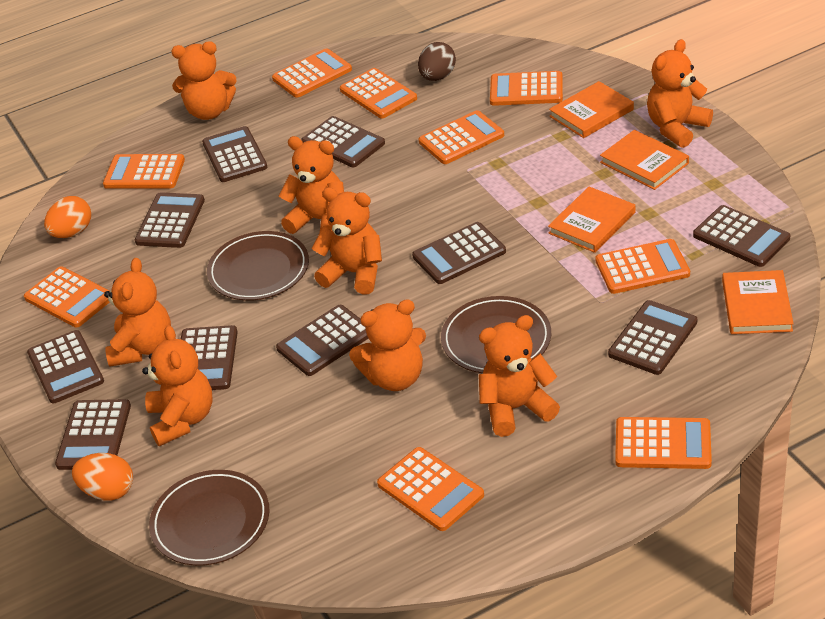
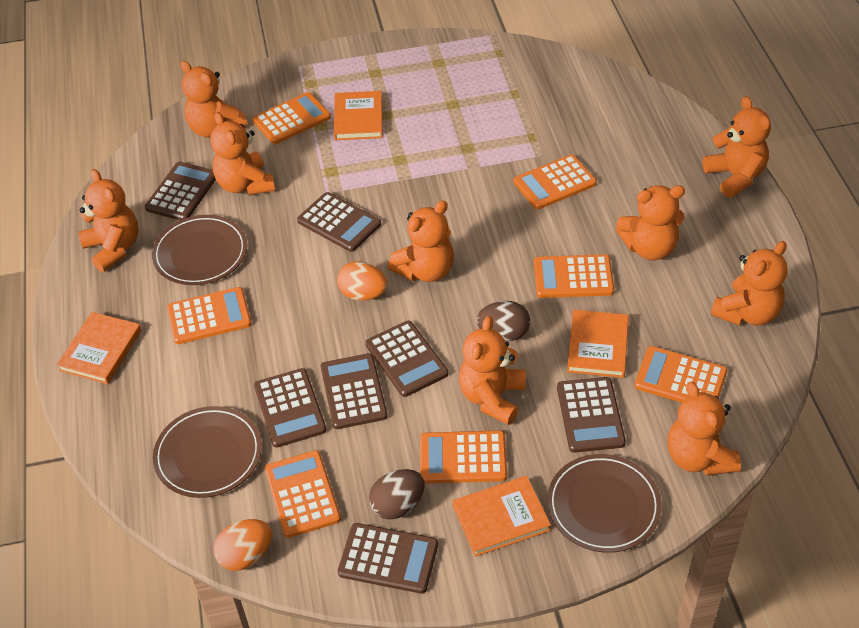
brown calculator: [27,330,104,403] [55,399,131,470] [135,192,205,248] [181,325,238,390] [202,126,267,182] [276,305,369,376] [301,116,385,167] [412,222,506,284] [608,300,697,375] [693,205,790,267] = 10 -> [145,162,216,220] [254,368,327,448] [297,192,381,252] [321,353,388,429] [338,523,438,594] [365,321,448,397] [557,377,626,453] = 7
brown egg: [418,42,456,81] = 1 -> [369,469,425,519] [476,301,530,341] = 2
orange calculator: [24,266,110,328] [103,154,185,189] [272,48,352,98] [340,68,417,118] [377,447,484,531] [419,110,504,164] [490,71,563,106] [595,239,690,294] [615,417,712,469] = 9 -> [167,287,252,344] [253,92,331,144] [265,450,341,538] [420,430,507,483] [514,154,597,210] [534,254,614,298] [635,346,727,402] = 7
orange teddy bear: [104,258,171,367] [142,325,212,446] [171,41,237,120] [279,136,344,234] [312,187,382,294] [349,299,426,391] [479,315,560,437] [647,39,713,148] = 8 -> [78,169,138,272] [180,61,247,138] [210,112,275,196] [388,200,454,282] [459,316,526,425] [616,185,685,261] [667,382,741,476] [702,96,771,198] [711,241,788,326] = 9

